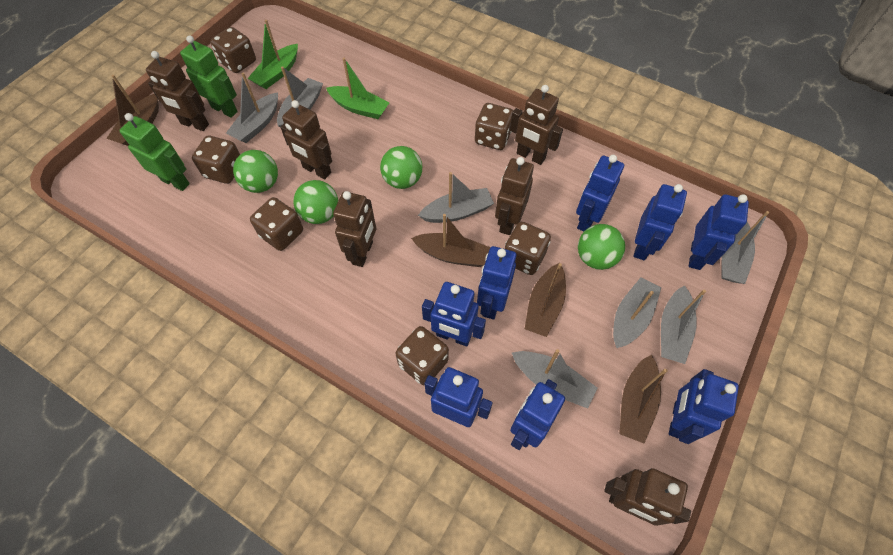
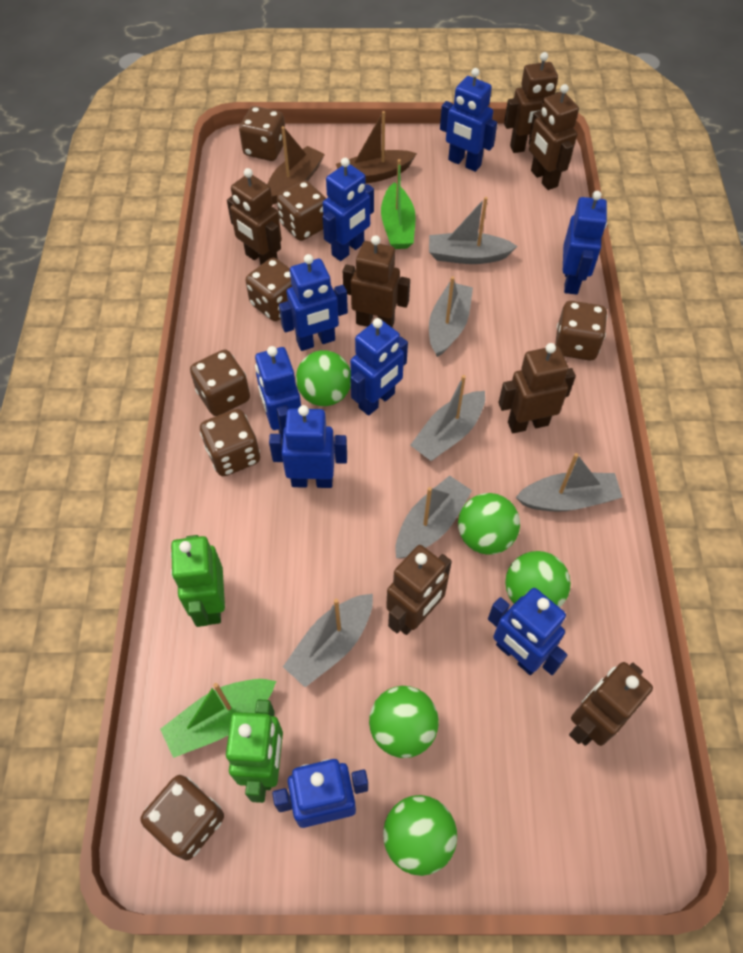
blue robot: [422,282,486,346] [424,367,493,427] [477,246,516,320] [510,379,565,450] [576,155,624,232] [633,184,687,261] [669,369,739,444] [689,194,749,270] = 8 -> [255,346,301,441] [269,405,347,488] [272,759,368,828] [279,254,348,351] [322,158,374,261] [350,318,408,416] [440,68,497,172] [488,588,567,675] [563,191,607,294] = 9
brown boat: [106,75,159,146] [411,214,491,267] [525,263,566,337] [619,355,667,443] = 4 -> [267,126,325,204] [336,111,417,183] = 2
brown dice: [192,136,240,184] [210,27,256,73] [250,197,303,251] [395,326,449,386] [475,103,513,150] [505,222,551,275] = 6 -> [140,775,224,860] [190,350,250,416] [200,409,260,476] [239,106,285,161] [245,258,292,321] [277,180,326,241] [555,301,607,361] = 7
brown robot: [146,51,209,131] [280,100,332,179] [333,191,376,267] [495,157,534,235] [510,85,563,165] [604,468,691,526] = 6 -> [227,168,282,265] [343,235,410,327] [386,545,452,635] [499,343,576,433] [504,52,559,153] [529,84,579,190] [569,662,653,746] = 7
green ball: [233,150,278,193] [293,180,338,224] [380,146,422,189] [578,224,625,270] = 4 -> [296,350,351,406] [369,686,439,758] [383,795,457,876] [458,493,520,555] [505,551,571,608] = 5
grey boat: [226,73,278,143] [277,66,323,127] [418,172,494,223] [512,349,598,409] [613,277,661,348] [661,285,706,364] [722,211,769,284] = 7 -> [283,594,373,687] [396,475,472,558] [410,375,485,461] [429,197,518,264] [429,276,473,357] [515,453,622,512] = 6

